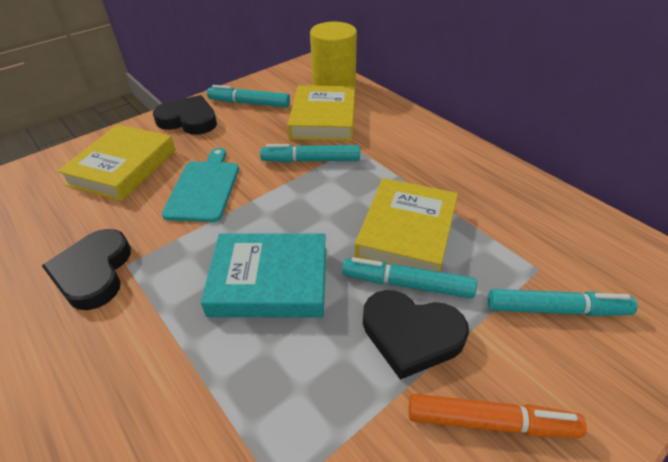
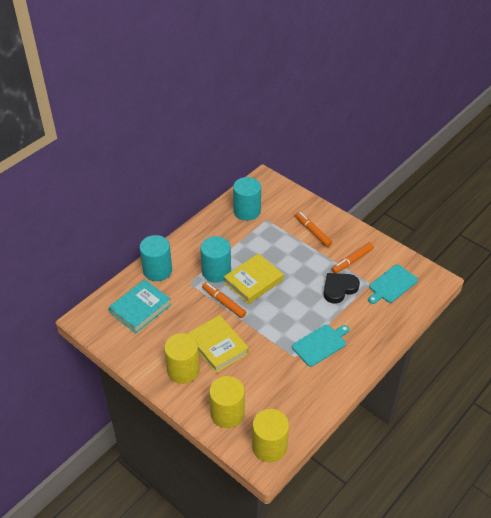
black heart: [42,229,131,310] [153,95,217,135] [363,290,469,380] = 3 -> [324,273,360,303] = 1
orange marker: [409,394,587,438] = 1 -> [202,282,246,318] [295,212,332,247] [331,242,374,273] = 3
turquoise cutting board: [162,148,239,222] = 1 -> [292,324,349,367] [368,264,418,304] = 2
turquoise cylinder: none = 0 -> [139,235,172,281] [200,236,231,283] [233,177,261,221] = 3
turquoise marker: [207,85,290,107] [260,144,360,162] [342,257,477,298] [488,289,638,316] = 4 -> none = 0
yellow book: [57,124,175,201] [288,85,355,141] [355,178,458,272] = 3 -> [187,315,249,373] [224,253,283,304] = 2
yellow cylinder: [310,22,357,86] = 1 -> [164,333,200,384] [209,376,245,428] [252,409,289,462] = 3

